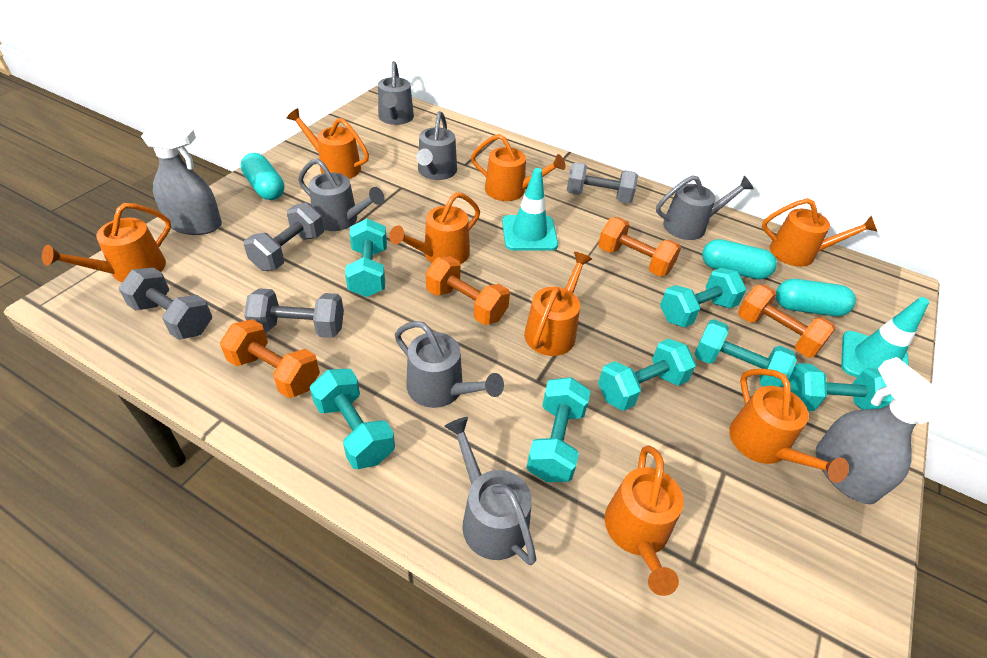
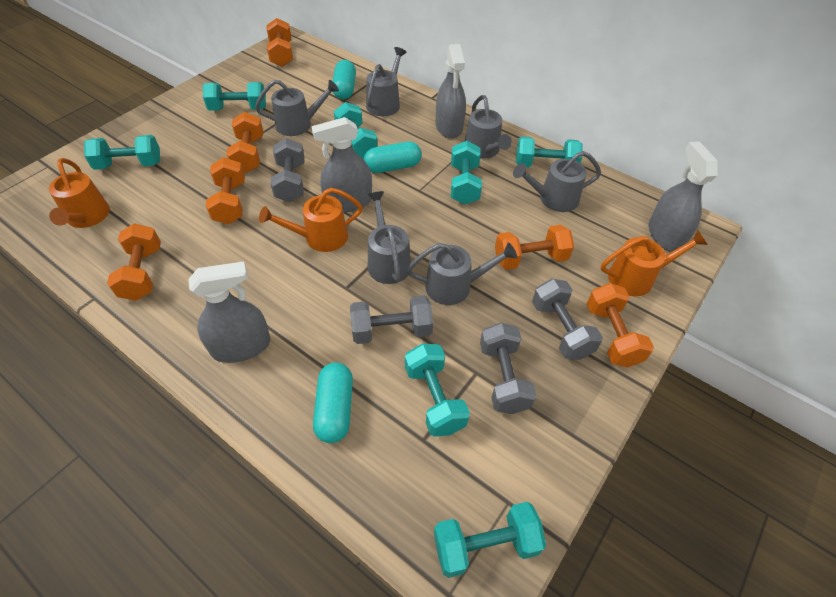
grey spray bottle: [141,121,222,235] [816,357,947,504] = 2 -> [188,261,271,363] [311,117,372,212] [436,44,466,139] [649,141,718,252] = 4
orange dumbbell: [220,319,320,398] [426,256,510,325] [598,217,681,277] [738,284,836,358] = 4 -> [107,224,161,301] [206,157,245,224] [226,112,263,173] [266,18,293,67] [495,225,574,270] [587,283,654,367] = 6
orange watering can: [42,203,171,282] [287,108,369,179] [389,192,480,264] [471,134,566,201] [524,252,592,356] [605,445,684,596] [729,369,849,483] [762,198,877,267] = 8 -> [49,158,110,228] [259,188,363,252] [601,230,708,296] = 3
turquoise traffic cone: [502,168,558,251] [841,297,929,377] = 2 -> none = 0

